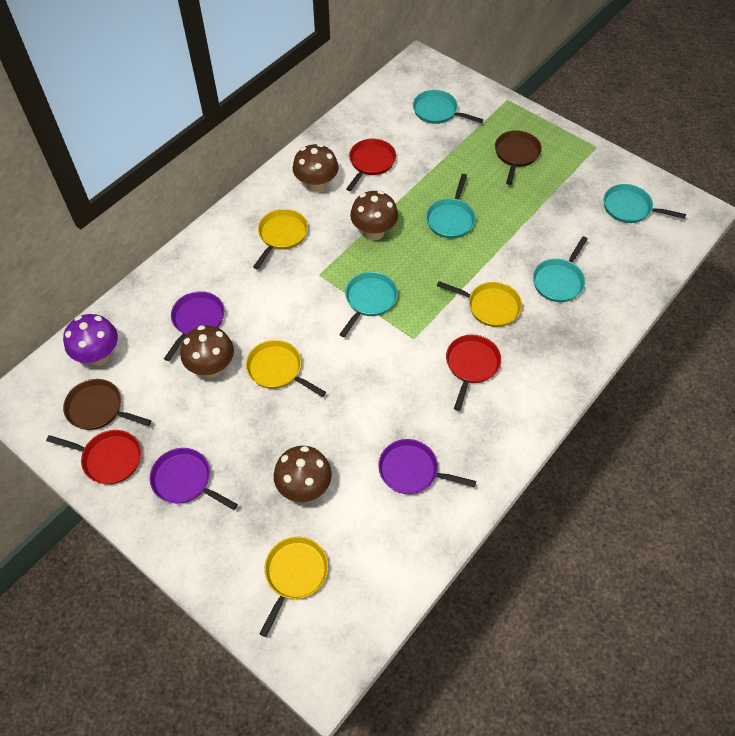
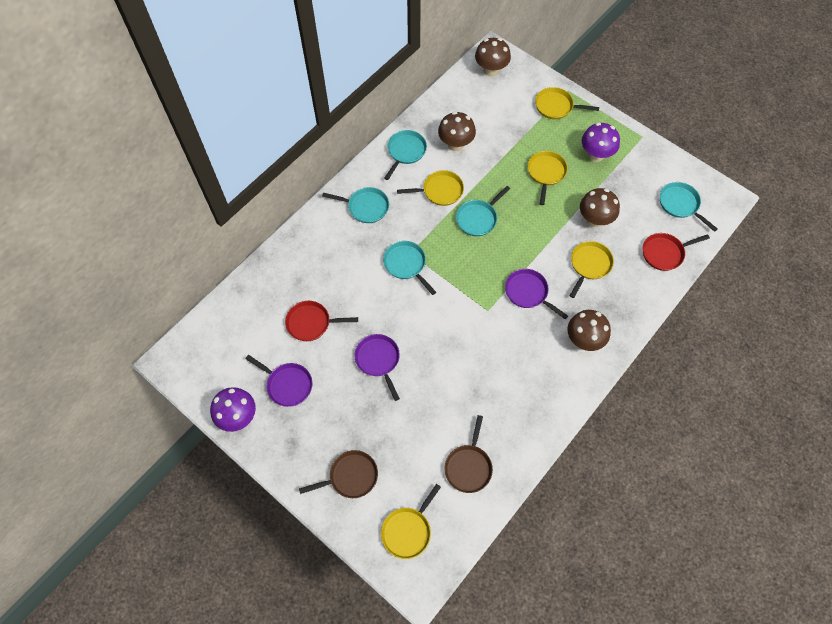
purple mushroom: [63,314,118,366] = 1 -> [210,387,256,432] [582,123,620,162] = 2
red pan: [46,430,141,484] [346,139,396,191] [446,335,501,411] = 3 -> [285,301,358,341] [643,233,710,271] = 2
yellow pan: [246,340,326,397] [253,209,308,269] [260,537,328,637] [437,281,522,327] = 4 -> [381,484,441,559] [397,170,464,206] [528,151,568,205] [535,87,599,119] [570,241,614,298] = 5

